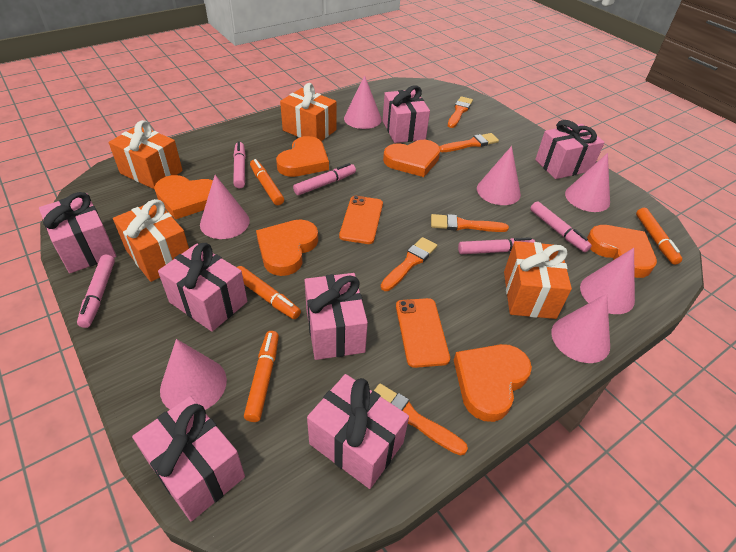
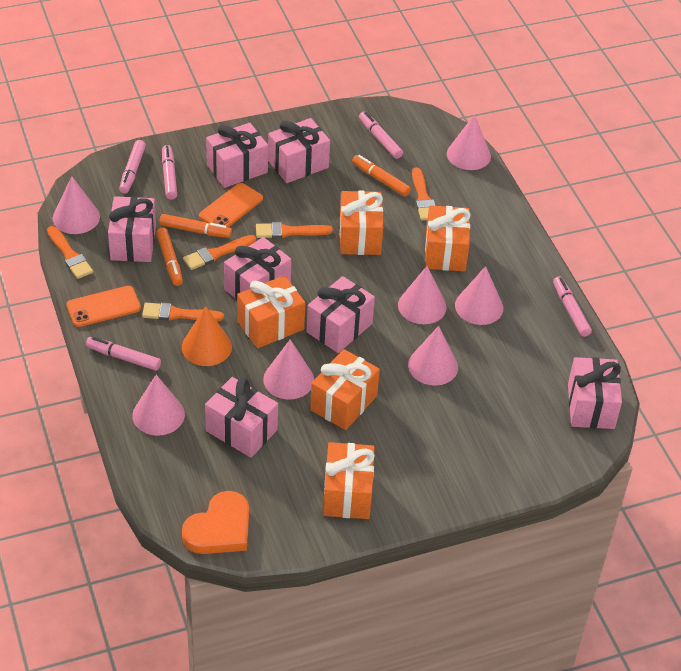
orange cone: none = 0 -> [182,306,232,366] = 1
orange gift: [109,120,183,190] [113,199,189,282] [280,83,336,141] [504,241,572,319] = 4 -> [237,275,305,348] [310,349,380,430] [323,442,375,519] [340,191,383,255] [425,205,471,271] = 5
orange heart: [154,175,213,219] [256,219,318,276] [276,136,329,177] [383,140,440,177] [454,344,532,422] [587,225,657,278] = 6 -> [182,491,249,554] = 1
orange marker: [237,266,301,319] [244,331,279,422] [250,159,284,205] [636,208,682,265] = 4 -> [156,228,183,286] [159,214,232,238] [352,155,411,197] = 3

